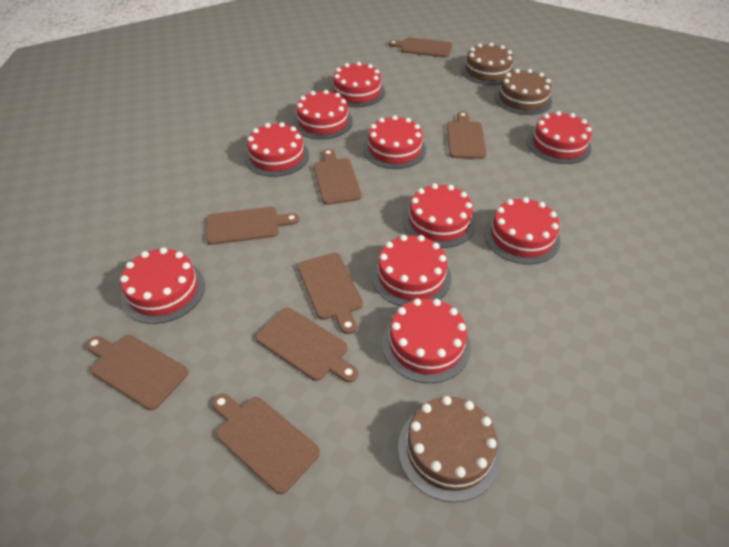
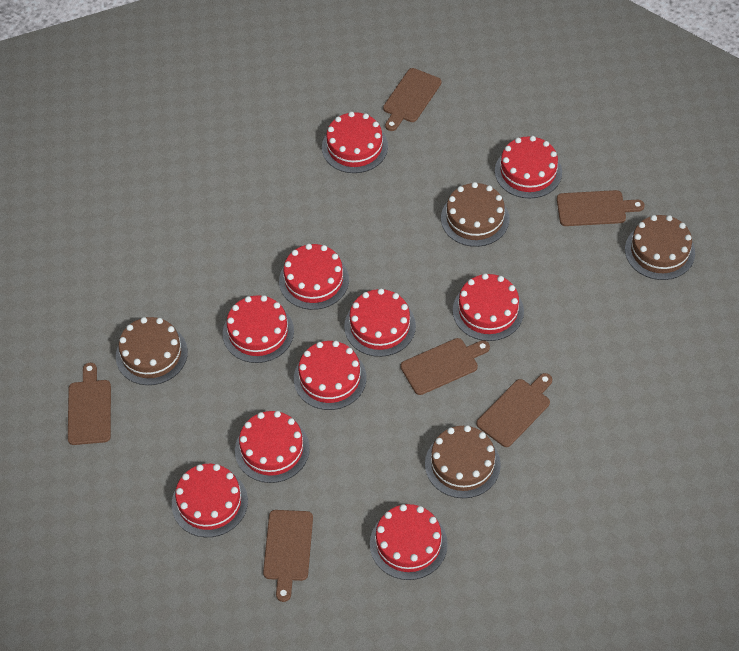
brown cake: [398,396,501,502] [461,43,514,85] [494,69,552,115] = 3 -> [116,317,188,385] [425,425,501,498] [441,182,509,247] [625,215,695,280] = 4
brown cutting board: [86,335,188,410] [206,207,299,245] [212,394,320,494] [255,308,358,382] [297,253,363,334] [313,149,362,205] [388,37,452,58] [447,111,486,159] = 8 -> [68,363,111,445] [263,510,313,602] [383,68,441,131] [400,338,490,395] [476,373,552,447] [557,190,645,226] = 6

